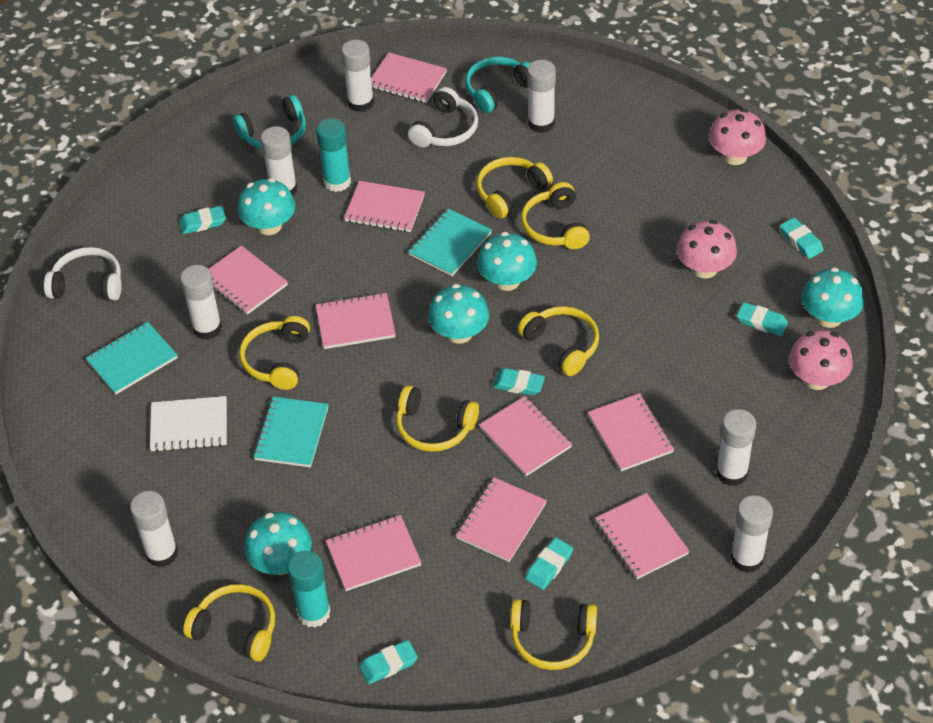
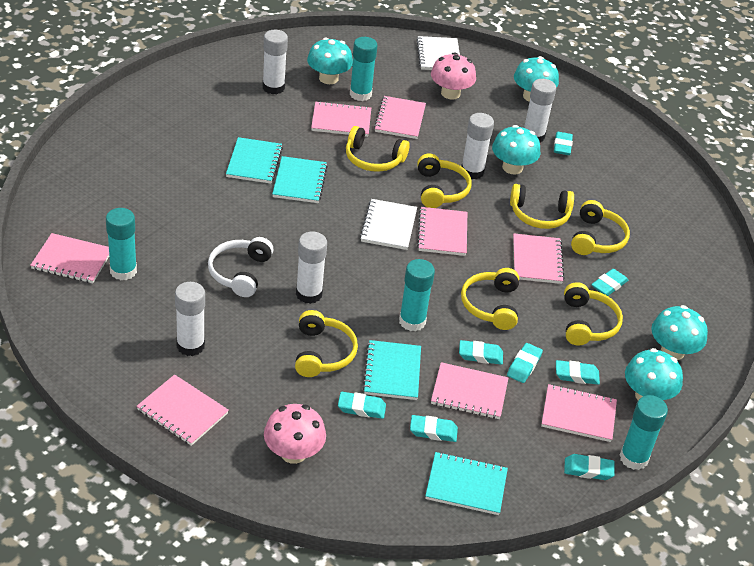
pink mushroom: [677,220,737,279] [709,109,766,165] [789,330,853,390] = 3 -> [264,404,326,464] [431,52,476,100] = 2
pink notebook: [209,245,288,315] [316,292,396,349] [326,515,422,591] [344,181,425,232] [371,52,447,103] [456,477,547,562] [479,396,572,476] [588,393,674,471] [595,493,690,579] = 9 -> [30,233,109,283] [137,374,229,446] [311,101,371,137] [374,96,426,139] [417,207,467,256] [431,362,508,419] [513,234,565,284] [541,384,617,442] = 8
turquoise eraser: [179,206,226,234] [359,640,418,684] [493,368,545,395] [525,537,573,590] [737,302,788,336] [780,218,824,259] = 6 -> [338,392,386,419] [410,415,458,442] [459,340,503,365] [507,343,543,383] [554,132,573,155] [556,360,600,385] [564,454,615,480] [591,269,628,296] = 8
turquoise glue stick: [287,551,331,628] [316,118,351,192] = 2 -> [106,208,137,280] [350,37,378,101] [399,259,435,331] [619,395,668,470] = 4
turquoise headphones: [233,95,306,150] [465,56,530,113] = 2 -> none = 0
turquoise notebook: [86,322,178,394] [253,397,329,467] [408,208,492,276] = 3 -> [226,137,283,183] [272,156,328,203] [362,340,421,400] [425,452,508,515] = 4
white glue stick: [130,491,178,567] [180,265,222,340] [261,126,297,196] [341,39,374,112] [527,60,556,133] [716,409,756,486] [731,495,773,573] = 7 -> [175,282,205,356] [262,30,288,95] [296,232,327,304] [461,113,494,179] [524,79,556,143] = 5
white headphones: [44,247,122,301] [408,87,478,147] = 2 -> [208,237,274,297] = 1
white notebook: [150,396,227,452] = 1 -> [360,199,417,250] [416,36,460,70] = 2

